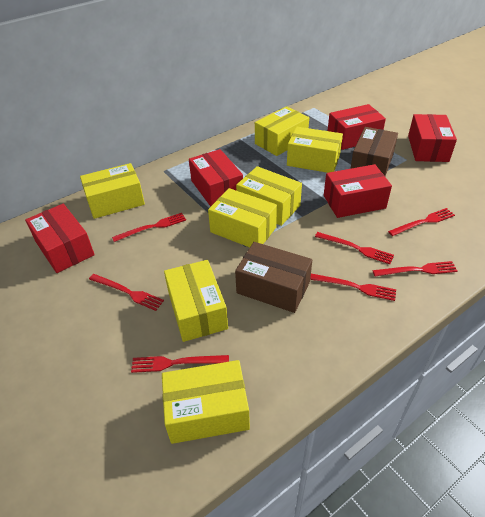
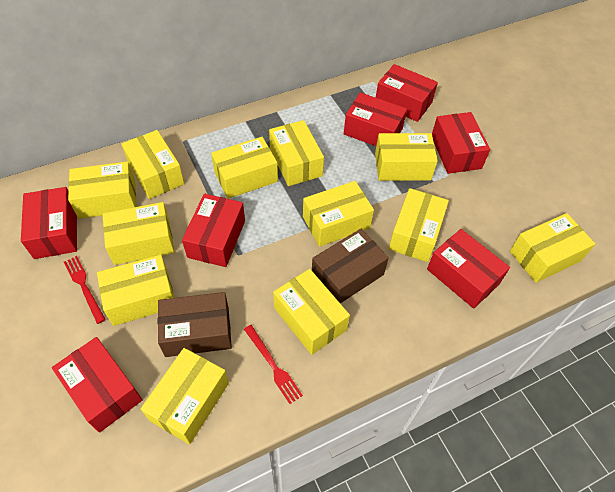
red box: [25,204,95,273] [189,149,243,207] [324,164,392,218] [327,104,386,150] [408,114,457,162] = 5 -> [21,187,77,259] [52,337,143,433] [182,194,245,267] [344,92,407,146] [376,64,438,122] [427,229,510,309] [432,112,490,174] = 7
red fork: [89,274,164,311] [112,213,186,242] [131,355,229,373] [310,274,396,301] [315,232,394,264] [372,261,458,277] [388,208,455,236] = 7 -> [64,256,106,324] [244,325,303,404] = 2
yellow box: [80,163,145,219] [162,360,250,444] [164,260,228,342] [208,188,277,247] [236,166,302,226] [255,106,309,156] [287,127,343,173] = 7 -> [68,161,136,219] [97,255,174,326] [103,202,174,265] [121,130,184,199] [141,348,229,445] [211,137,278,199] [269,120,324,186] [273,269,350,355] [303,181,374,247] [375,133,438,181] [389,188,449,262] [510,213,595,283] = 12

